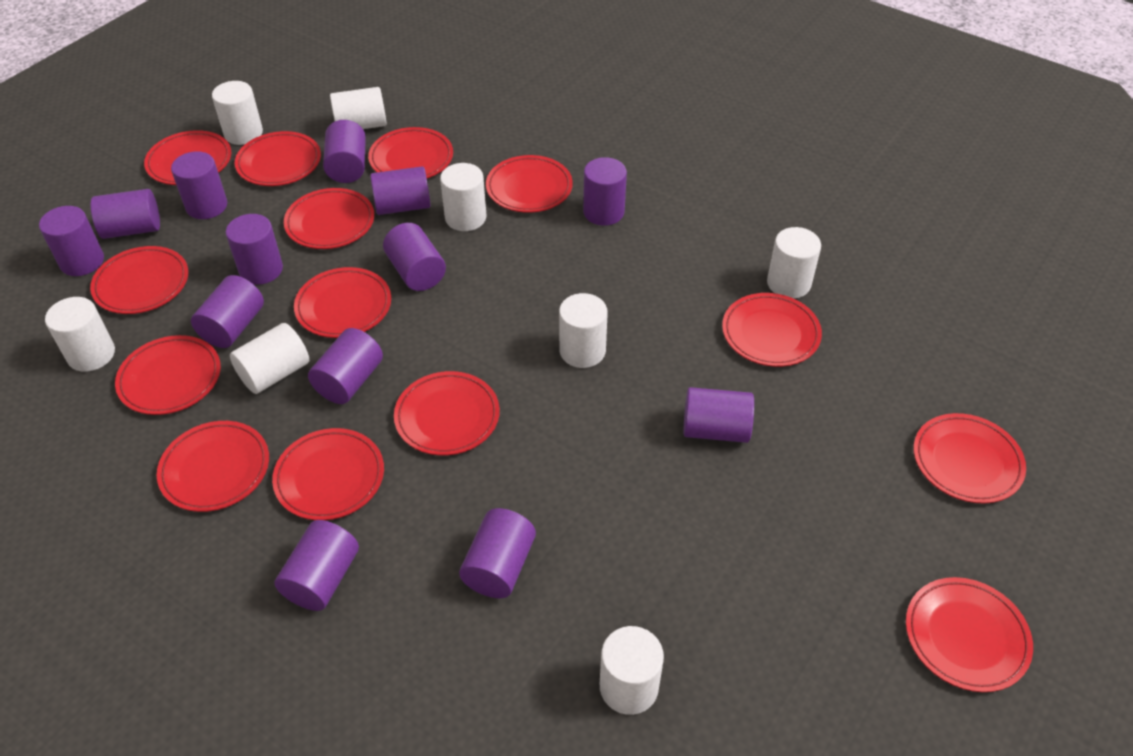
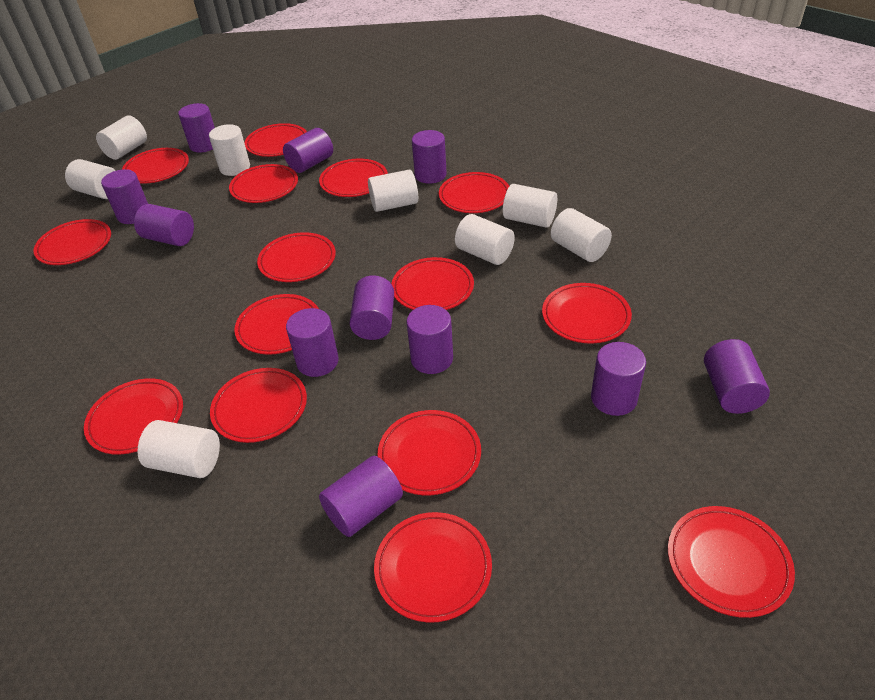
purple cylinder: [39,206,104,276] [90,189,160,239] [171,151,227,219] [191,275,264,348] [226,214,283,285] [275,520,359,611] [308,328,383,404] [323,120,366,183] [370,166,431,215] [383,223,446,291] [459,508,536,598] [583,157,627,226] [683,387,754,443] = 13 -> [101,169,148,224] [134,204,194,246] [178,103,215,153] [283,128,333,173] [286,308,339,377] [319,456,403,537] [350,275,394,340] [406,305,453,374] [412,130,447,184] [591,342,646,416] [704,339,770,414] = 11
red plate: [90,246,188,314] [115,335,221,415] [144,130,231,185] [157,421,269,512] [235,131,321,186] [272,428,384,520] [284,188,374,249] [294,267,391,338] [368,127,453,178] [394,371,500,455] [486,155,573,213] [722,293,822,367] [906,577,1033,692] [914,413,1026,503] = 14 -> [34,219,111,265] [84,378,183,455] [122,148,189,184] [210,368,307,443] [229,164,298,203] [234,294,319,355] [245,123,307,157] [257,232,336,282] [319,159,388,197] [374,512,492,623] [378,410,481,495] [391,257,474,310] [439,172,509,213] [542,283,632,343] [668,506,795,618] = 15

